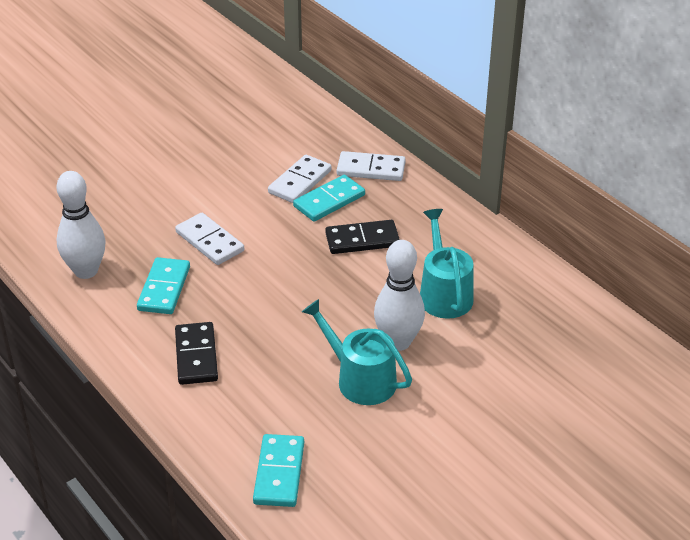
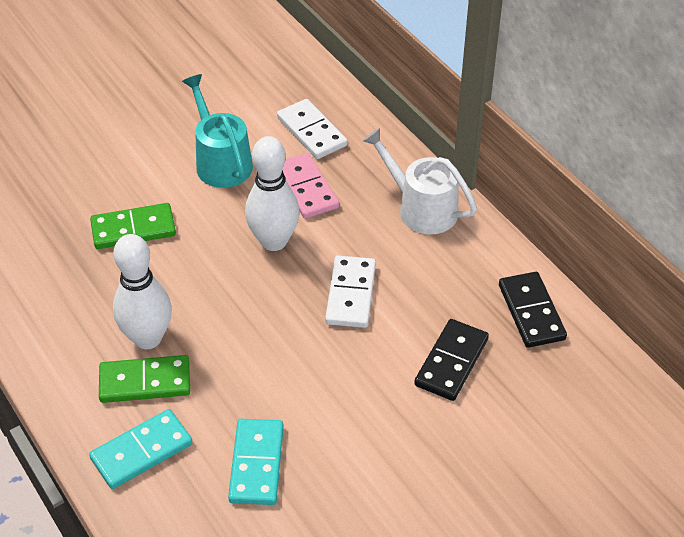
green domino: none = 0 -> [90,203,176,249] [99,355,190,403] = 2
pink domino: none = 0 -> [282,153,339,219] = 1
turquoise domino: [137,257,190,314] [253,434,304,507] [293,175,365,222] = 3 -> [89,409,193,489] [228,419,284,505] = 2
turquoise watering can: [302,299,412,405] [420,209,474,319] = 2 -> [182,74,253,188] = 1
white domino: [175,213,244,265] [268,155,332,203] [337,151,406,181] = 3 -> [277,99,347,159] [325,256,376,328] = 2
white watering can: none = 0 -> [363,128,477,235] = 1

